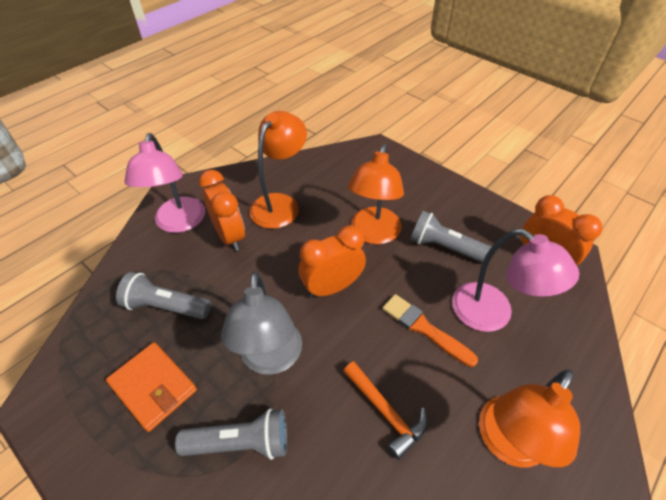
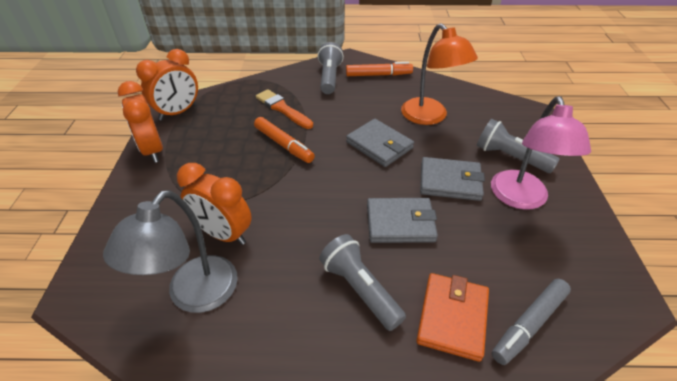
grey marker: none = 0 -> [492,279,571,365] = 1
grey wallet: none = 0 -> [346,119,414,167] [367,198,438,243] [420,157,485,201] = 3
orange hammer: [343,361,427,460] = 1 -> none = 0
orange lamp: [249,111,307,229] [348,144,404,244] [479,369,580,468] = 3 -> [401,23,478,125] = 1
orange marker: none = 0 -> [254,117,315,163] [346,62,413,76] = 2
pink lamp: [125,133,205,233] [452,229,579,332] = 2 -> [491,96,591,210] = 1

